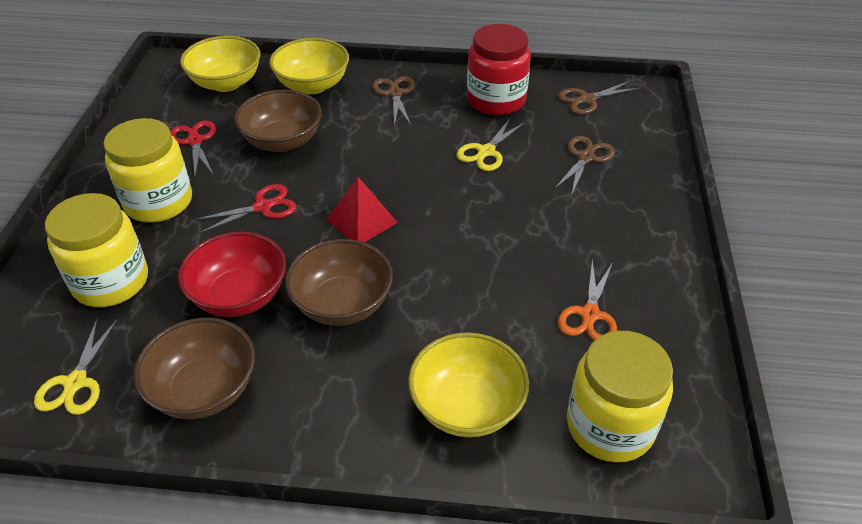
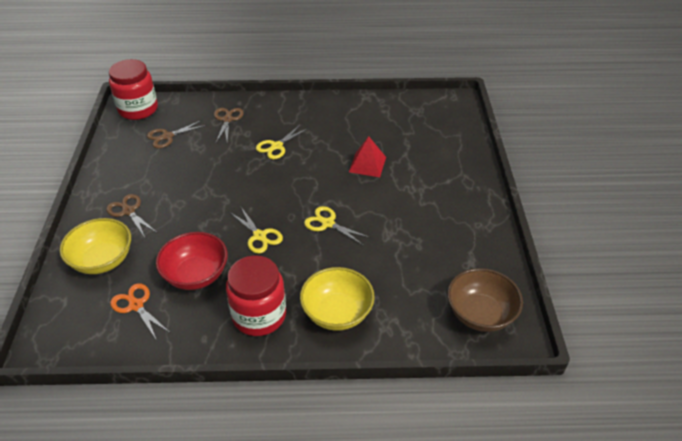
brown bowl: [134,318,255,419] [234,90,322,152] [285,239,393,326] = 3 -> [447,268,523,332] = 1
red jar: [467,24,531,115] = 1 -> [109,59,158,120] [226,255,286,336] = 2
red scissors: [170,121,216,176] [194,184,296,233] = 2 -> none = 0
yellow bowl: [180,36,261,92] [269,38,349,94] [408,332,529,437] = 3 -> [60,218,131,274] [300,267,375,331] = 2
yellow jar: [45,193,148,307] [104,118,192,223] [567,331,673,463] = 3 -> none = 0
yellow scissors: [34,317,118,415] [456,117,525,171] = 2 -> [229,207,283,254] [256,124,309,159] [304,206,371,246] = 3

